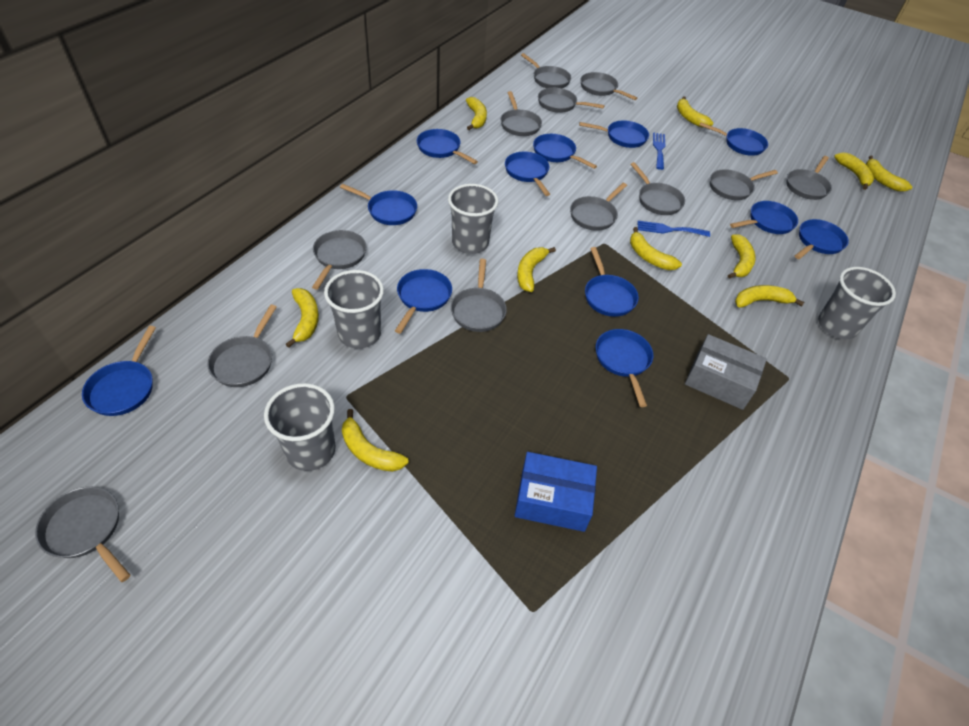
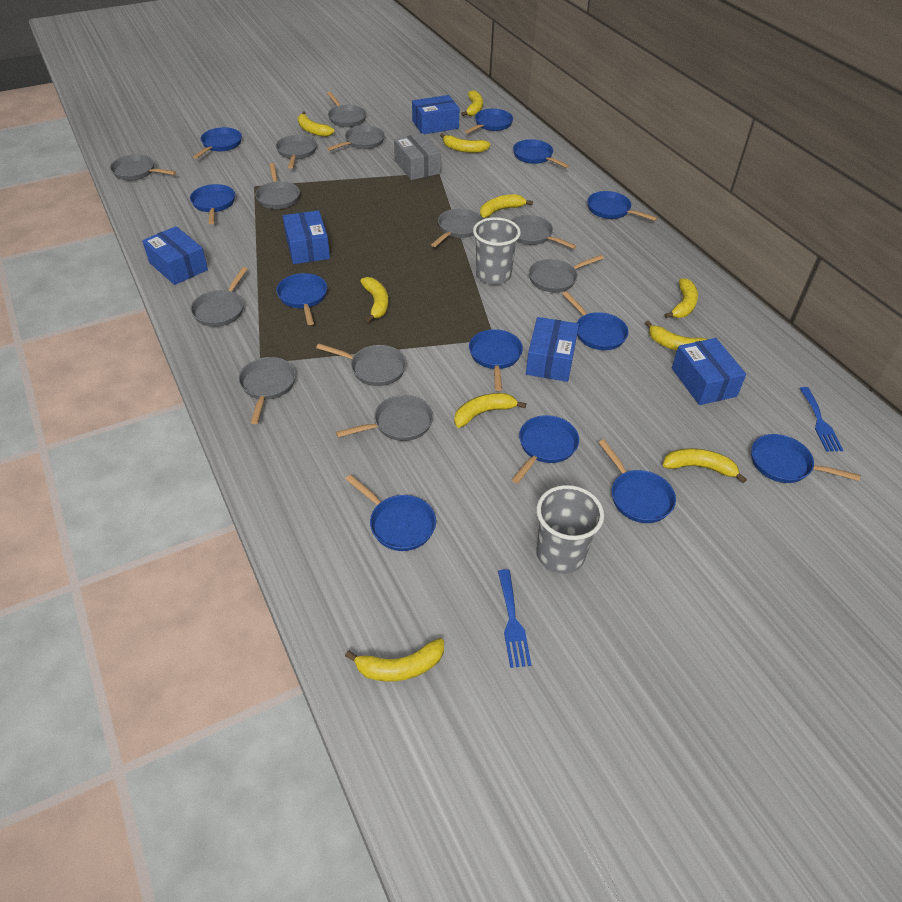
blue box: [514,452,597,532] = 1 -> [142,226,208,285] [283,210,330,264] [412,95,460,134] [526,317,579,382] [672,338,746,405] = 5
grey cup: [264,383,336,471] [324,270,384,349] [448,184,498,254] [818,267,896,339] = 4 -> [473,217,521,285] [536,485,604,574] = 2

